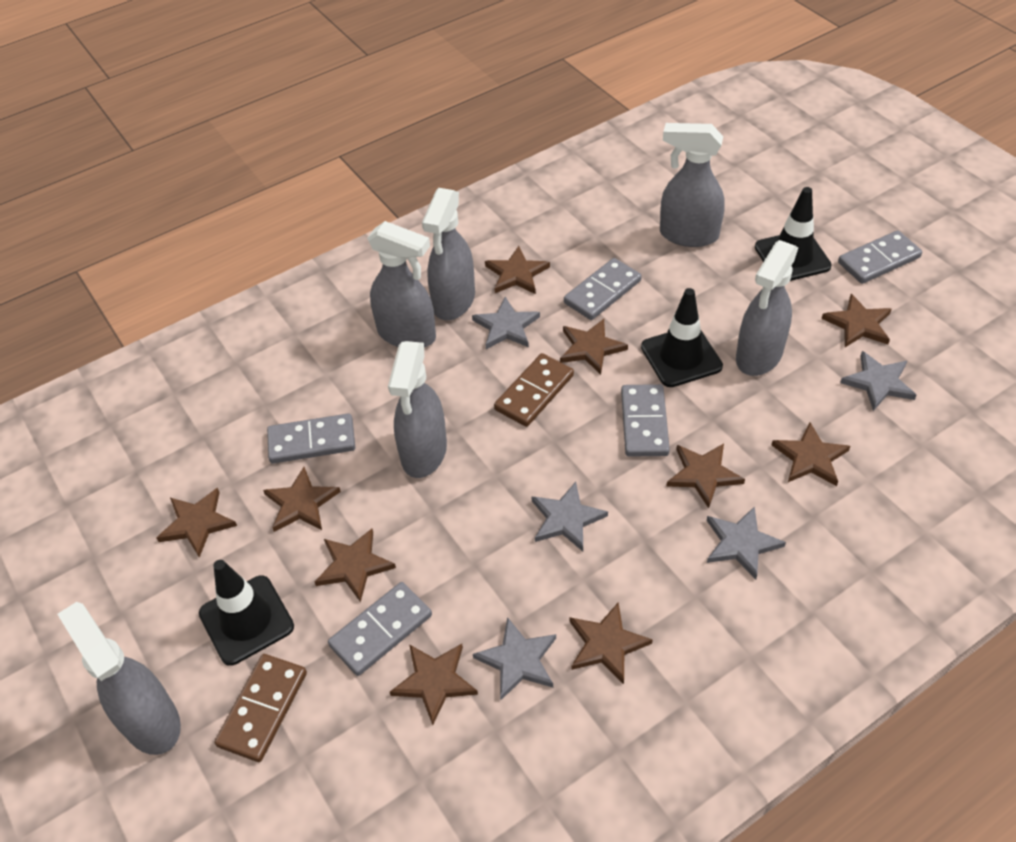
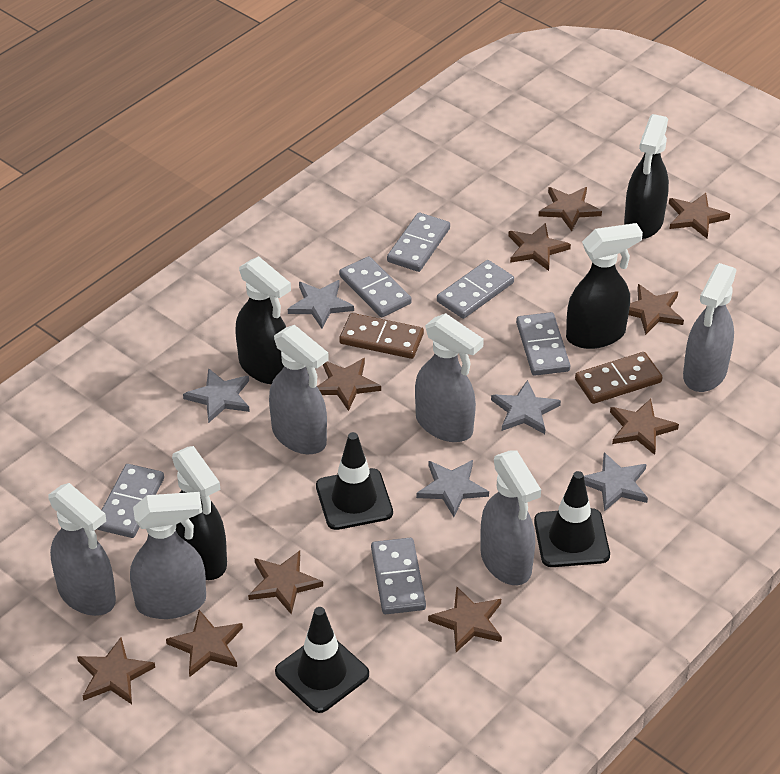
black spray bottle: none = 0 -> [172,446,227,580] [235,256,291,384] [566,223,643,349] [624,114,669,239] = 4
grey domino: [267,413,355,464] [328,582,432,676] [564,258,642,320] [621,384,670,457] [838,230,922,284] = 5 -> [97,464,164,538] [339,256,412,317] [371,538,426,614] [387,212,450,272] [437,260,514,319] [516,312,570,376] = 6

